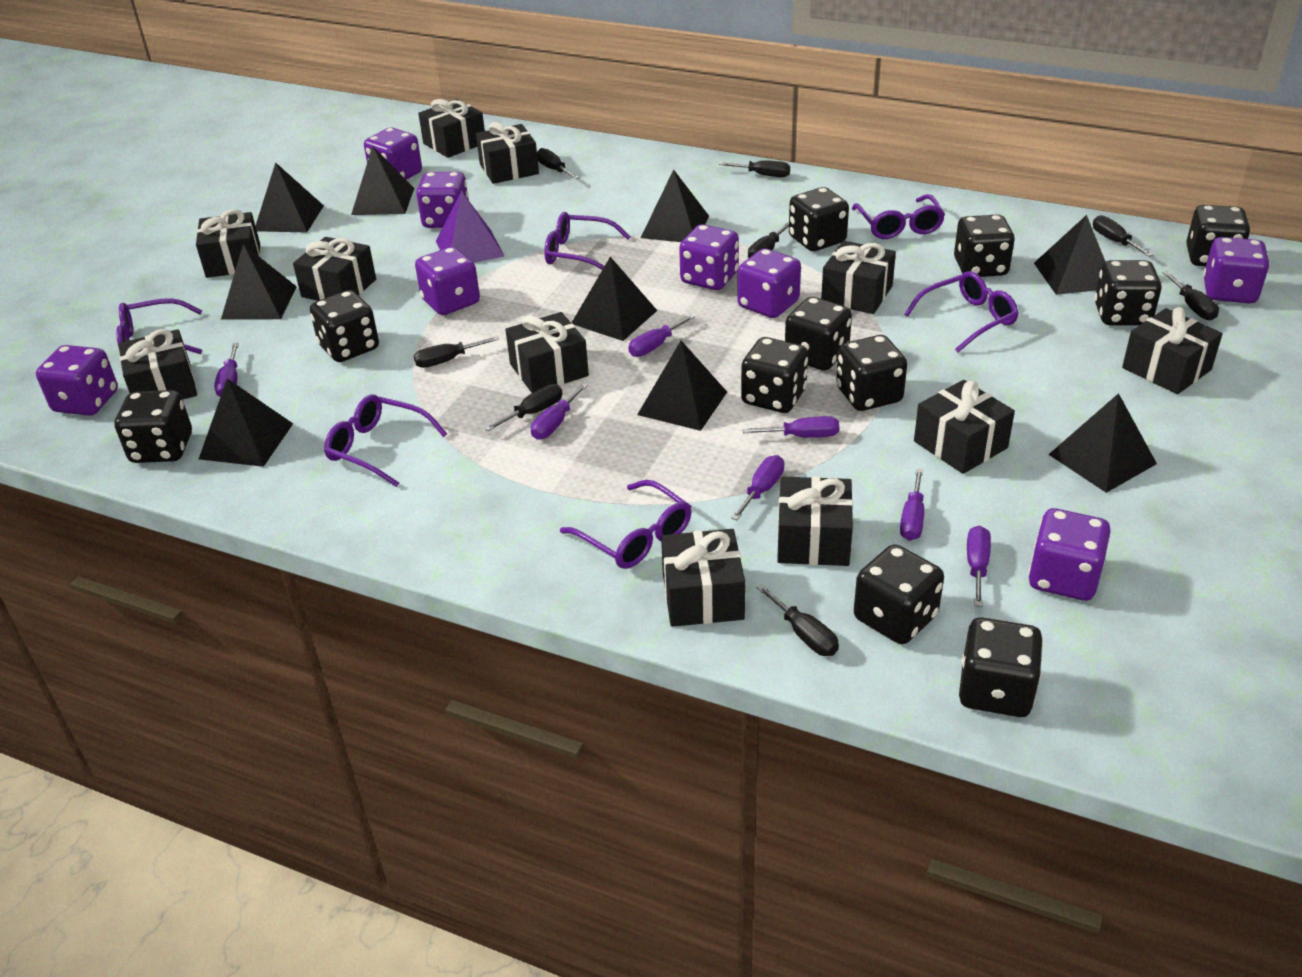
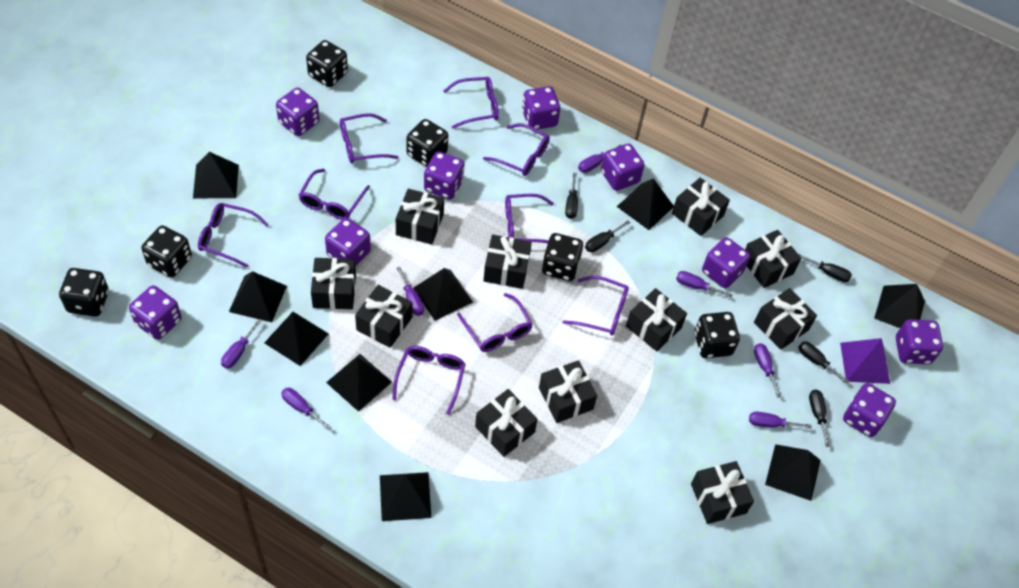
black dice: [115,390,192,463] [310,290,379,362] [741,337,808,413] [785,297,852,371] [789,187,849,251] [836,335,907,411] [854,544,944,644] [954,215,1015,277] [959,618,1043,717] [1094,260,1162,326] [1186,205,1250,266] = 11 -> [59,268,109,317] [141,225,192,278] [306,40,348,87] [407,119,448,167] [542,233,583,281] [694,312,740,358] = 6
black screwdriver: [414,336,499,368] [484,384,562,431] [537,148,579,179] [719,160,790,177] [748,222,789,258] [756,584,839,656] [1093,215,1153,257] [1163,271,1219,320] = 8 -> [565,173,578,219] [585,220,631,252] [798,254,852,282] [798,341,850,384] [809,390,830,447] = 5
purple dice: [36,345,118,416] [364,128,422,180] [415,247,480,315] [416,172,469,228] [679,224,739,290] [737,249,801,318] [1028,508,1111,601] [1203,237,1269,303] = 8 -> [129,285,182,340] [276,88,319,136] [325,218,371,267] [424,151,465,200] [522,86,560,130] [601,144,645,191] [702,237,750,288] [843,383,896,437] [896,319,943,364] = 9
purple glasses: [116,298,203,354] [324,394,447,487] [544,212,631,270] [560,480,691,569] [852,194,945,239] [904,271,1018,352] = 6 -> [198,203,269,267] [299,169,370,220] [340,113,398,164] [392,346,466,415] [443,77,499,129] [457,293,533,352] [483,123,550,176] [505,194,554,243] [562,276,629,336] = 9

